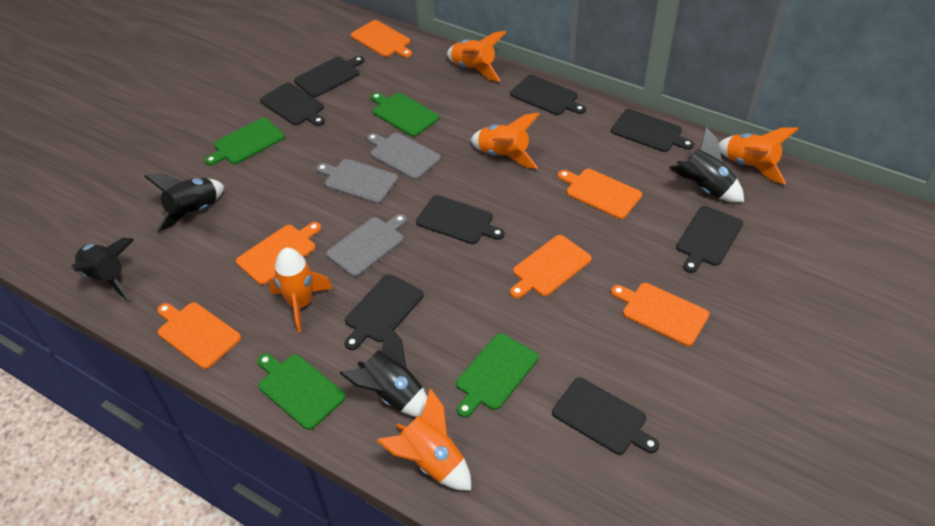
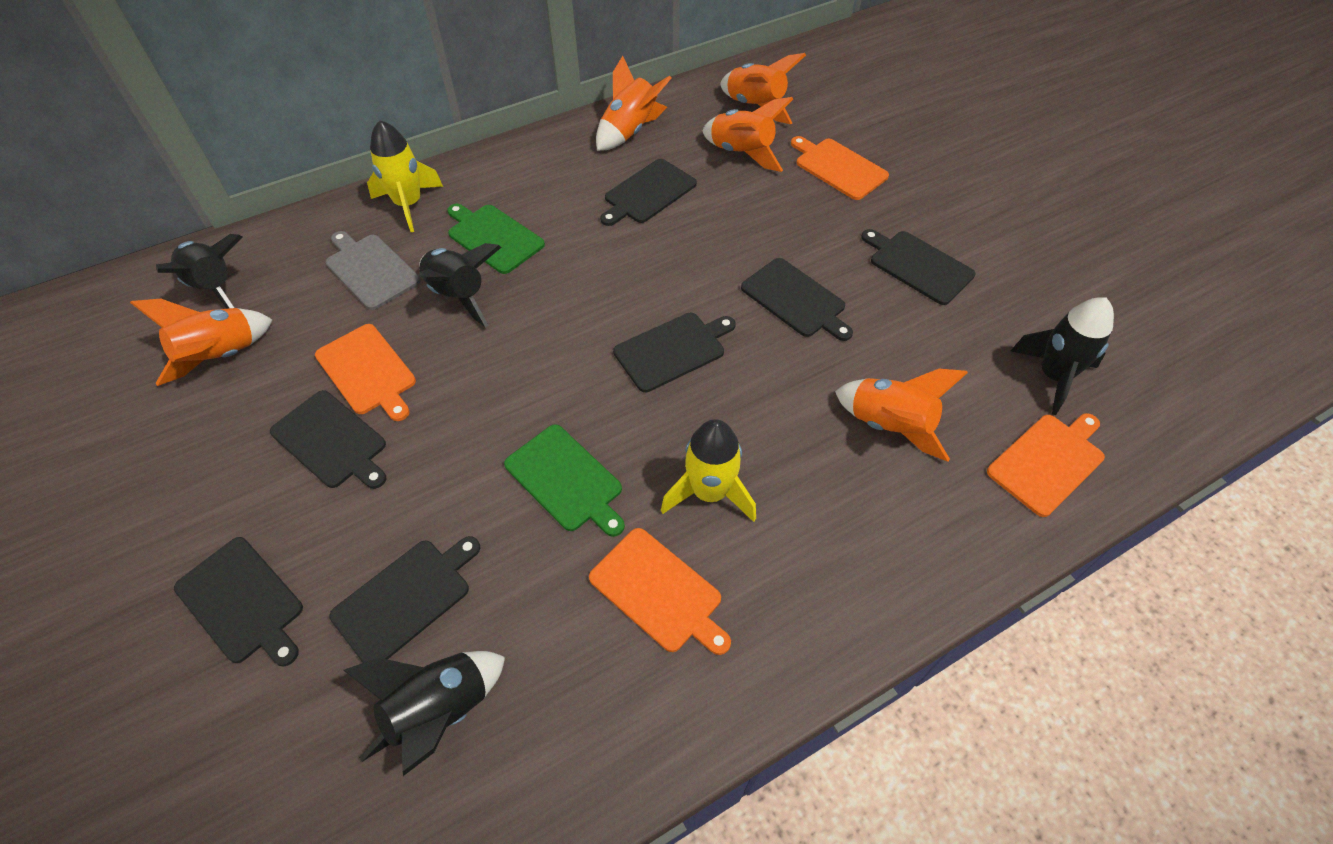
black cutting board: [260,83,325,126] [294,56,364,98] [345,274,424,350] [416,195,505,244] [510,75,586,115] [552,377,659,455] [611,109,694,152] [676,206,743,273] = 8 -> [174,537,303,667] [270,390,387,489] [329,536,480,663] [600,159,697,226] [613,313,736,392] [741,258,853,341] [861,229,975,305] = 7
green cutting board: [205,118,285,165] [258,354,346,430] [371,92,439,137] [456,333,539,418] = 4 -> [447,203,545,274] [504,424,625,537] = 2
grey cutting board: [316,159,398,204] [326,214,407,277] [367,133,441,180] = 3 -> [325,231,421,310] = 1
orange cutting board: [157,302,241,369] [236,222,321,285] [351,20,412,58] [510,235,592,299] [558,169,642,219] [611,283,709,346] = 6 -> [315,324,416,421] [589,528,731,655] [791,136,889,200] [987,413,1105,517] = 4
yellow rocket: none = 0 -> [367,120,443,232] [661,419,756,522] = 2

